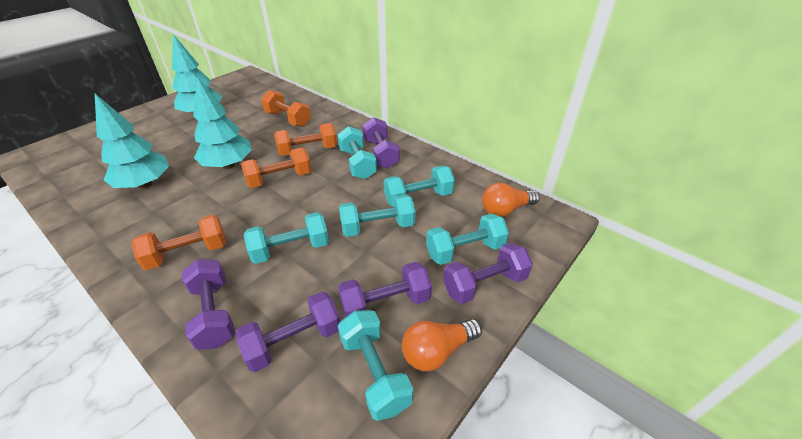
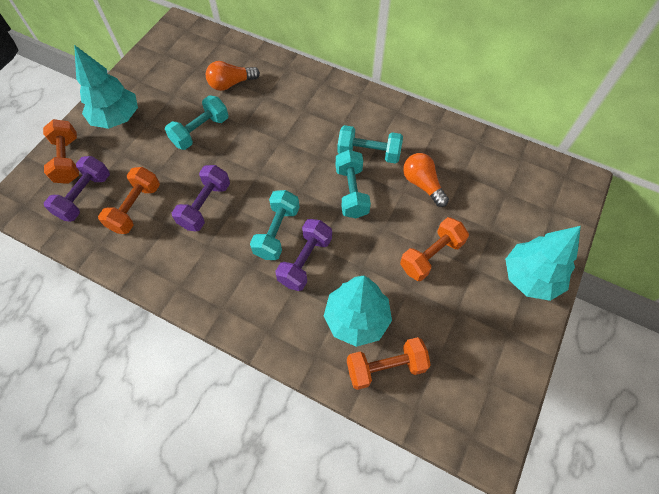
purple dumbbell: [182,259,235,350] [236,292,340,372] [338,262,432,317] [363,117,400,168] [443,243,533,304] = 5 -> [44,156,110,222] [172,165,230,231] [275,219,332,291] = 3
turquoise dumbbell: [244,212,329,264] [338,126,377,179] [338,310,413,421] [339,194,416,237] [384,166,455,207] [426,214,509,265] = 6 -> [165,95,228,150] [250,190,299,260] [336,150,371,218] [337,125,403,163] = 4

